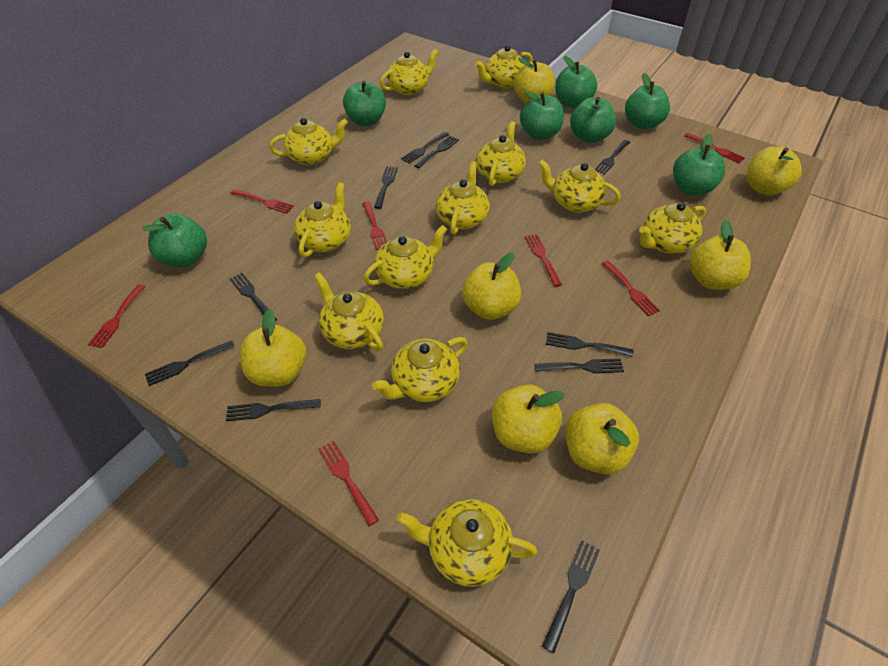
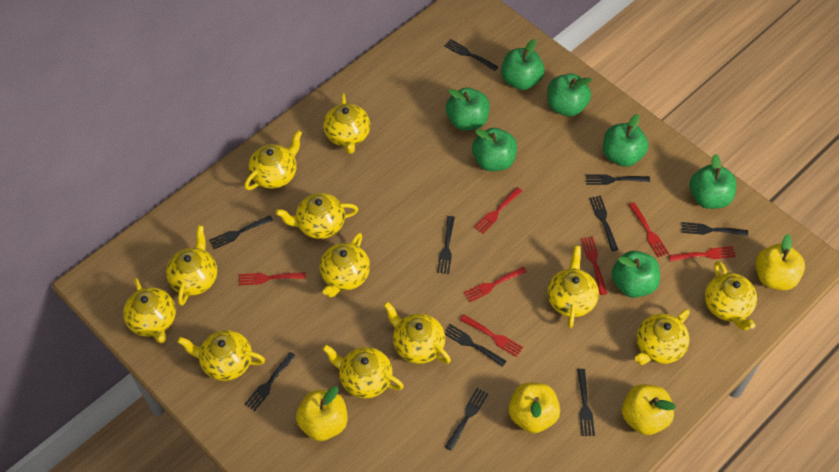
yellow apple: [240,309,306,387] [462,253,521,320] [492,384,565,454] [514,58,555,103] [566,403,639,474] [690,220,751,290] [747,146,802,196] = 7 -> [296,386,347,441] [509,383,560,433] [622,384,676,435] [755,234,805,290] = 4

